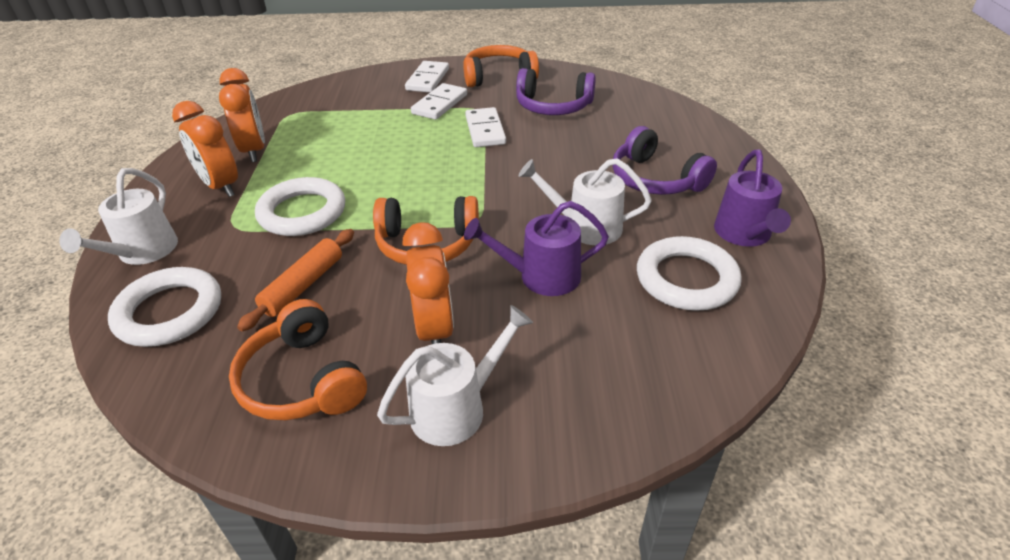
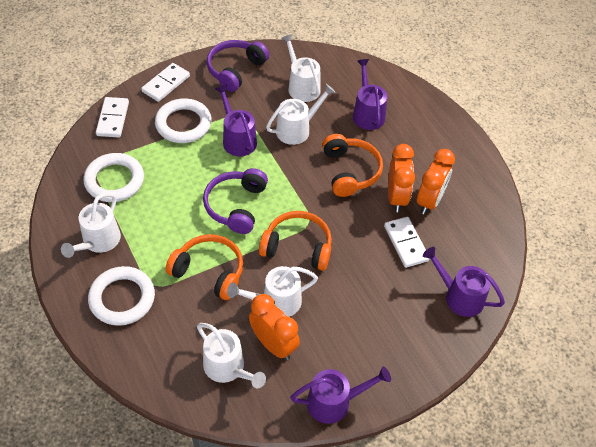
orange rolling pin: [237,229,354,331] = 1 -> none = 0
purple watering can: [464,201,609,296] [714,150,791,247] = 2 -> [215,85,257,156] [290,367,391,424] [353,59,387,130] [423,247,505,317] = 4
white watering can: [59,168,178,265] [377,305,533,446] [519,158,652,245] = 3 -> [61,193,121,258] [197,323,266,388] [227,266,318,317] [266,84,336,145] [282,34,321,102] = 5

